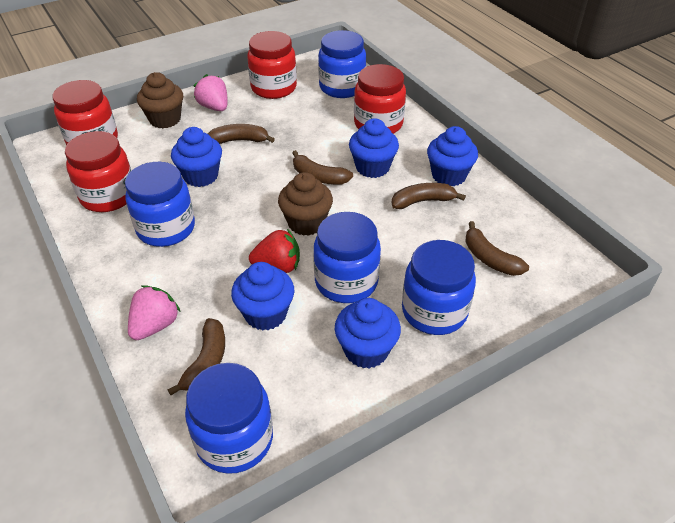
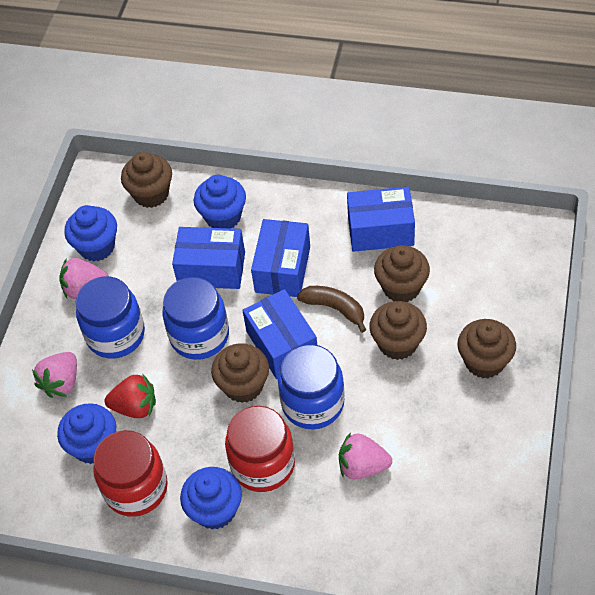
blue box: none = 0 -> [172,227,245,289] [242,289,317,379] [251,219,310,297] [347,187,415,252] = 4
blue cupcake: [171,127,222,187] [231,262,294,331] [335,298,401,368] [349,118,399,178] [427,126,478,186] = 5 -> [57,403,116,464] [64,205,117,262] [180,467,242,530] [194,175,246,228] = 4
blue jar: [125,162,195,247] [185,363,273,474] [313,212,381,303] [318,30,366,98] [402,240,476,335] = 5 -> [76,276,145,358] [162,277,229,360] [278,344,345,429] = 3
brown banana: [168,318,225,395] [208,124,275,144] [292,150,353,184] [392,183,466,209] [465,221,529,276] = 5 -> [297,286,366,333] = 1
brown cupcake: [137,72,183,128] [278,172,333,236] = 2 -> [121,152,172,208] [211,343,269,403] [369,301,427,360] [374,245,430,302] [457,319,516,378] = 5
pink strawberry: [128,285,181,340] [193,74,228,111] = 2 -> [32,352,77,398] [59,258,108,299] [339,432,392,480] = 3
red jar: [53,80,118,145] [65,131,131,212] [247,31,297,99] [354,64,406,134] = 4 -> [93,430,168,517] [225,406,295,492] = 2

